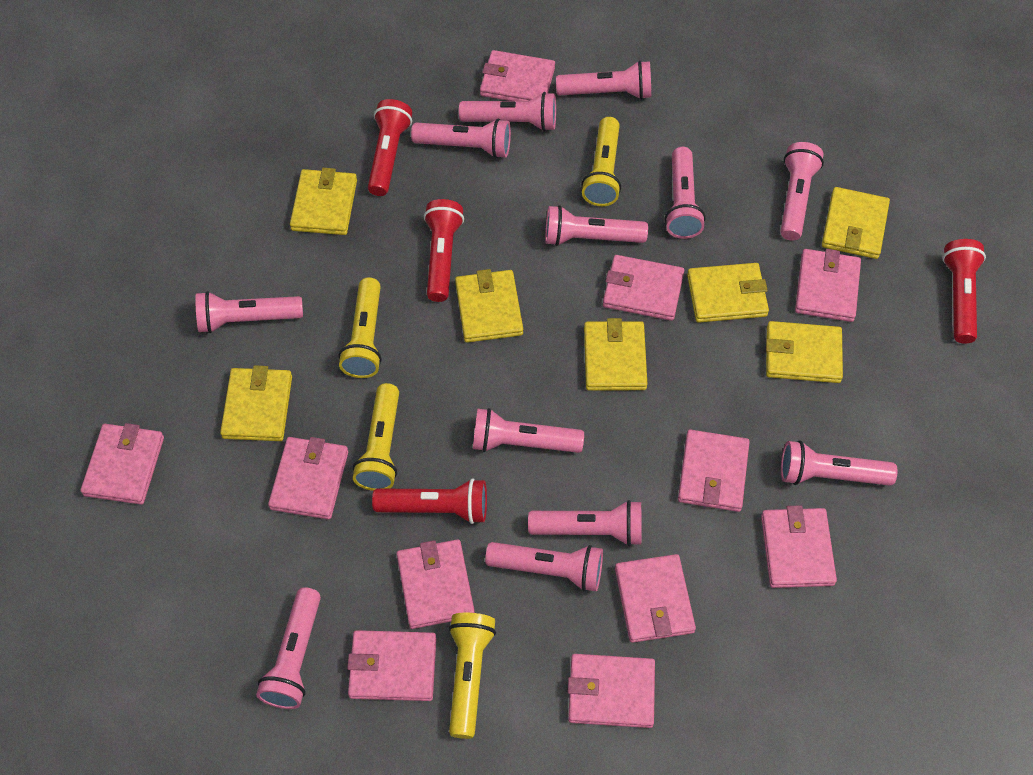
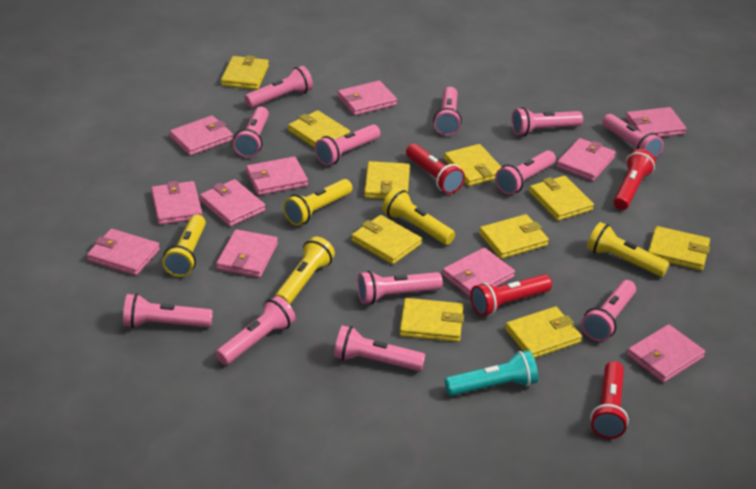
turquoise flashlight: none = 0 -> [445,350,538,396] = 1
yellow flashlight: [339,277,382,378] [353,383,399,491] [449,613,496,739] [581,117,621,206] = 4 -> [162,214,206,277] [275,236,335,304] [283,179,353,226] [382,188,455,245] [587,222,670,277] = 5
yellow wallet: [220,365,292,441] [290,168,357,235] [455,269,523,343] [584,318,648,391] [687,263,769,323] [766,321,843,383] [822,187,890,259] = 7 -> [221,55,269,90] [288,110,350,147] [351,215,422,265] [364,161,410,199] [400,298,464,342] [444,144,501,186] [479,214,549,259] [505,306,582,358] [529,176,594,221] [648,226,710,271] = 10

